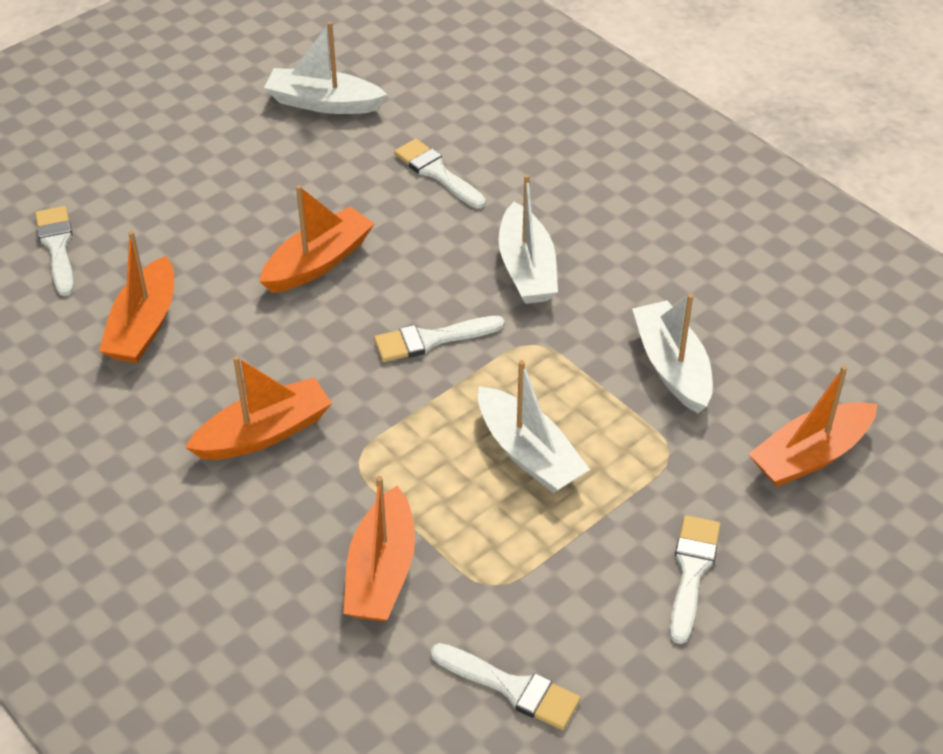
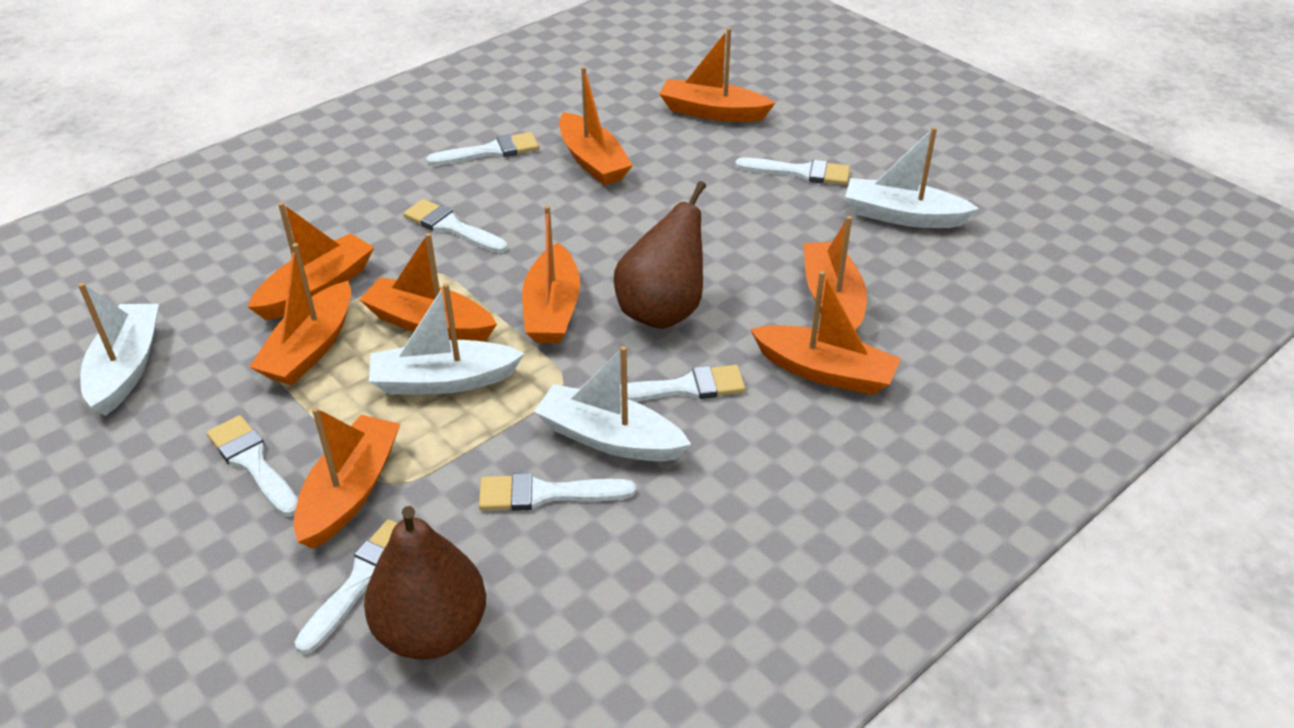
brown pear: none = 0 -> [364,506,486,660] [614,181,706,329] = 2
orange boat: [99,231,174,363] [185,356,332,460] [259,185,375,293] [344,476,415,621] [748,365,877,487] = 5 -> [248,202,374,320] [249,243,351,385] [294,407,400,549] [359,233,497,341] [522,205,580,343] [559,67,633,185] [659,28,775,122] [750,271,901,395] [803,216,867,331] = 9
white brush: [35,206,74,296] [374,316,505,362] [394,139,486,208] [431,643,581,730] [670,515,721,644] = 5 -> [207,415,298,517] [295,519,398,654] [403,199,507,253] [426,132,539,166] [479,473,636,511] [620,365,746,402] [735,157,850,185] = 7

